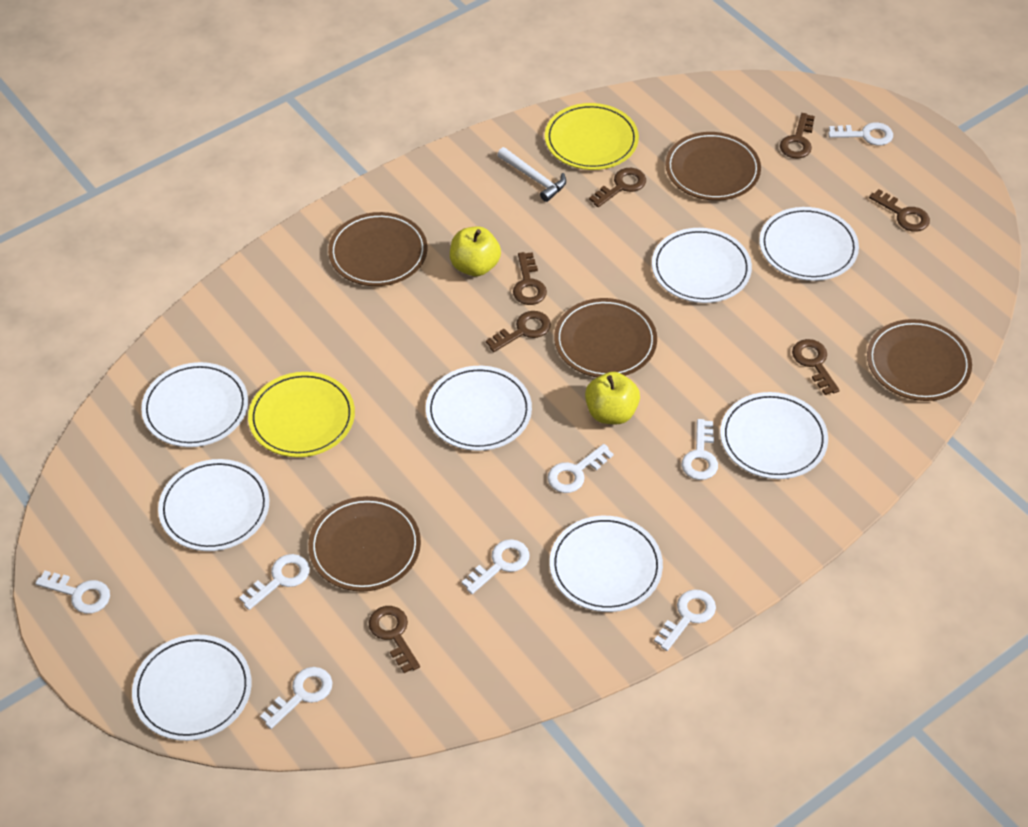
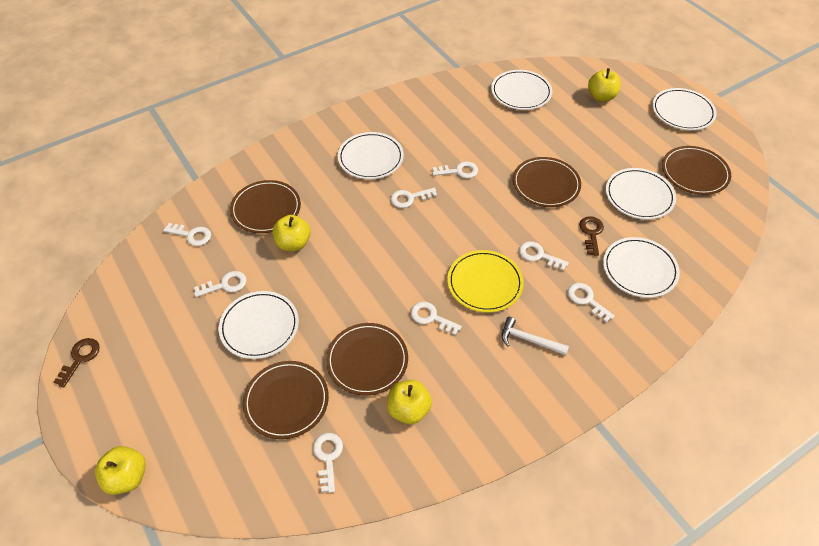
brown key: [369,606,420,673] [486,311,551,352] [513,252,547,305] [589,168,646,207] [780,113,815,159] [792,339,840,395] [869,189,930,232] = 7 -> [54,338,100,387] [579,216,604,256] = 2
white plate: [132,634,251,741] [141,362,248,447] [158,459,269,551] [426,366,532,451] [550,516,663,612] [652,228,752,303] [720,392,828,479] [760,207,859,281] = 8 -> [218,291,299,359] [338,132,404,179] [491,70,552,110] [603,237,680,298] [606,168,676,220] [652,88,717,130] = 6
yellow apple: [450,226,501,276] [585,372,640,424] = 2 -> [95,446,146,495] [273,215,311,251] [387,380,432,424] [588,68,621,101] = 4
yellow plate: [248,372,355,457] [545,103,639,170] = 2 -> [447,250,524,313] = 1

